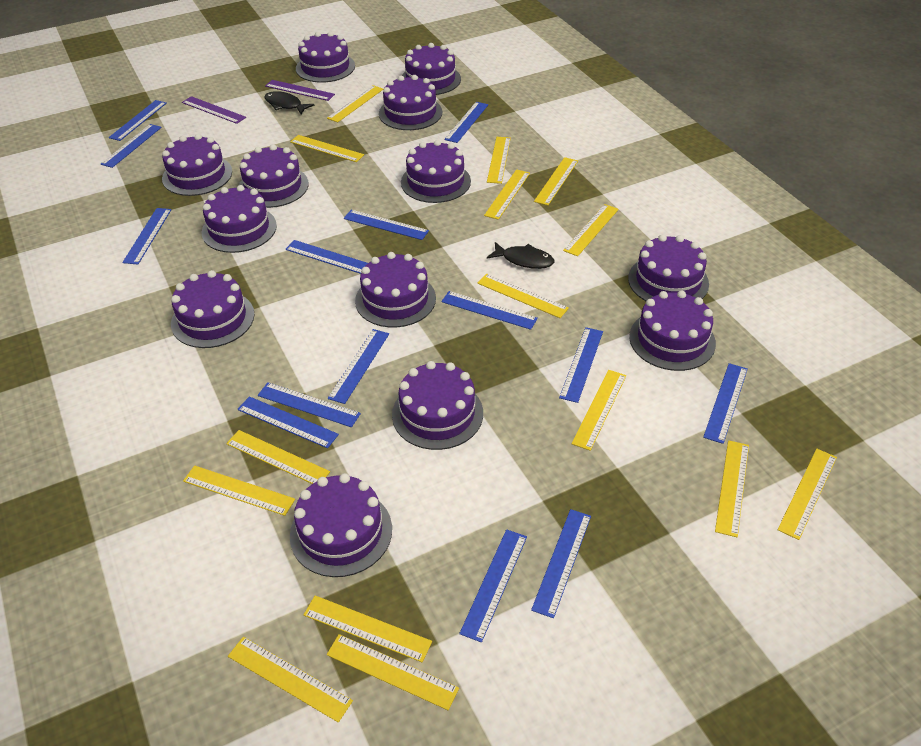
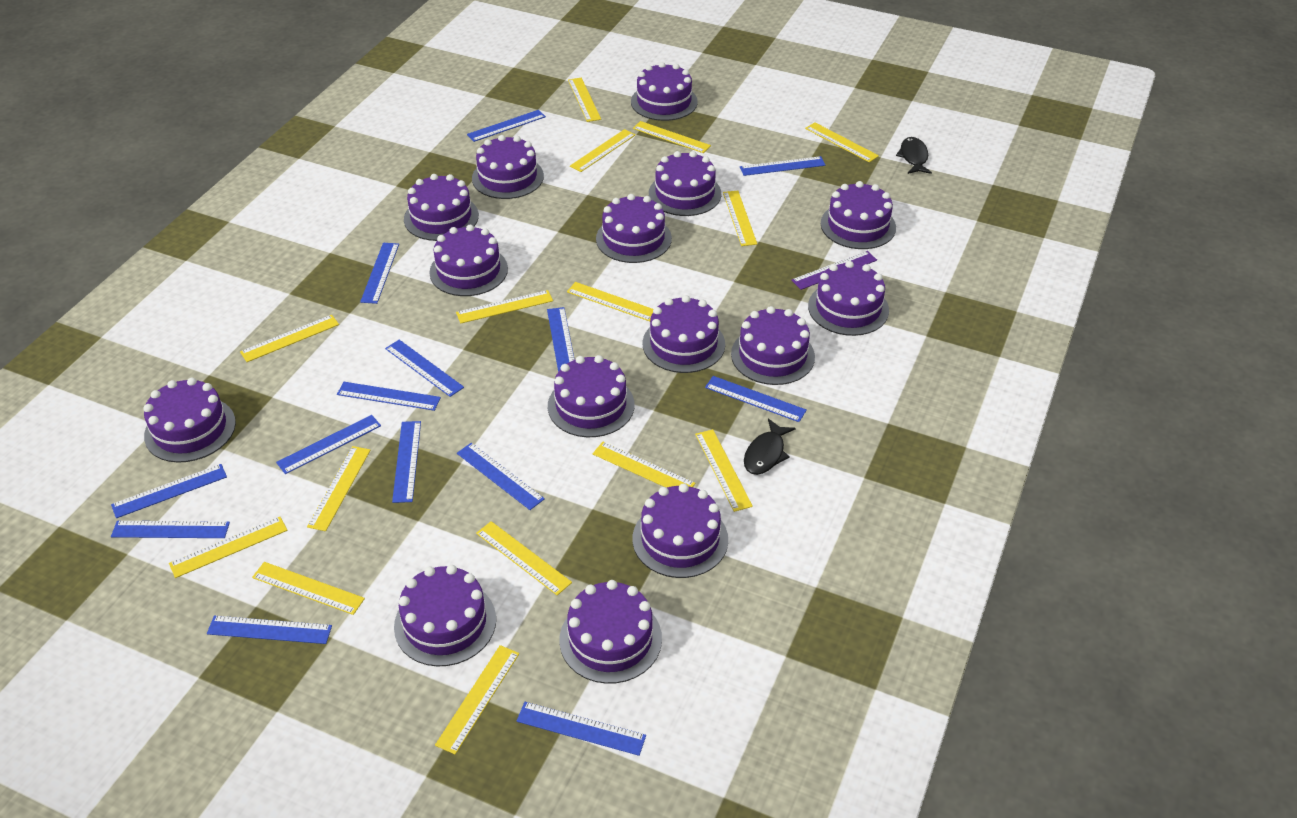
purple cake: [162,134,232,196] [171,270,254,348] [202,185,277,253] [238,144,309,208] [290,473,392,577] [296,32,355,83] [355,252,436,327] [379,75,442,130] [392,361,483,450] [401,140,471,203] [402,43,461,95] [628,234,709,301] [629,291,716,371] = 13 -> [143,378,236,463] [394,565,496,667] [404,174,479,241] [429,225,508,296] [472,135,544,199] [548,355,635,437] [559,580,662,684] [596,194,672,263] [631,62,698,121] [633,483,728,578] [643,295,725,373] [649,151,721,216] [731,306,815,385] [808,261,889,336] [821,181,896,249] = 15
purple ruler: [182,96,246,124] [265,80,335,101] = 2 -> [791,251,877,290] = 1

